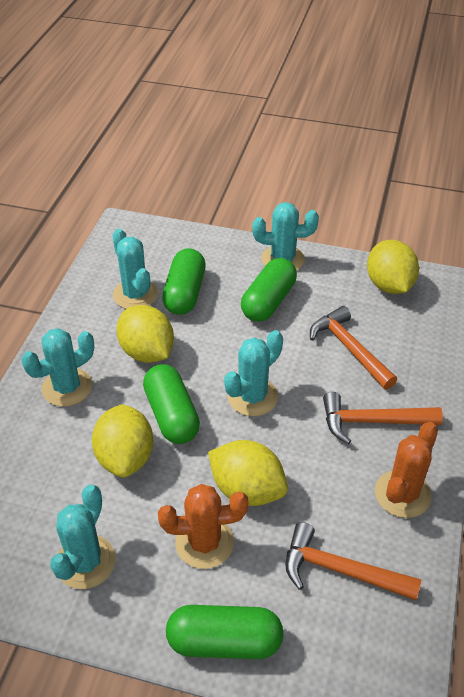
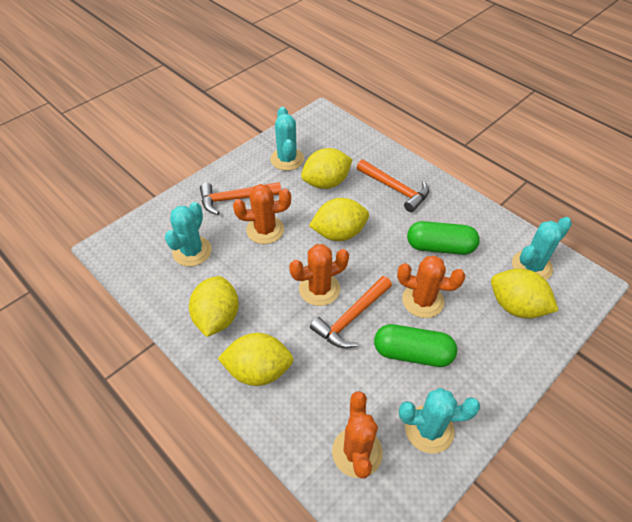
green capsule: [143,364,200,444] [162,248,206,315] [166,605,284,659] [241,258,297,322] = 4 -> [374,324,457,367] [407,221,480,255] = 2
orange cactus: [158,484,248,569] [375,422,438,518] = 2 -> [233,184,291,244] [289,244,349,306] [332,391,383,479] [397,256,465,318] = 4
turquoise cactus: [21,328,94,407] [50,484,116,589] [112,229,158,309] [224,330,283,416] [253,202,319,271] = 5 -> [165,202,212,267] [270,107,304,171] [399,388,480,454] [512,217,572,280] = 4
yellow lemon: [92,404,153,477] [116,305,174,363] [208,440,288,506] [367,240,419,294] = 4 -> [189,276,239,337] [218,333,294,386] [301,148,353,189] [309,198,369,241] [491,269,559,319] = 5

